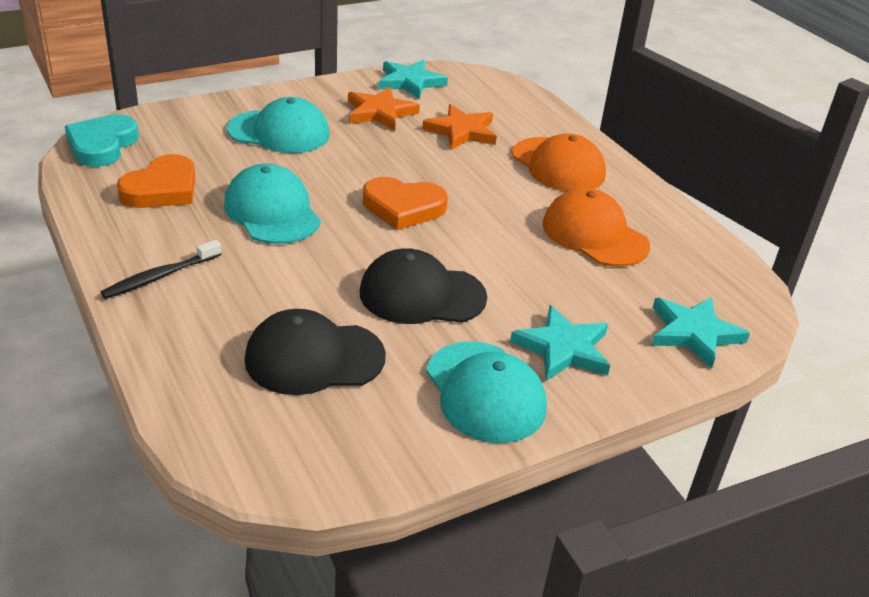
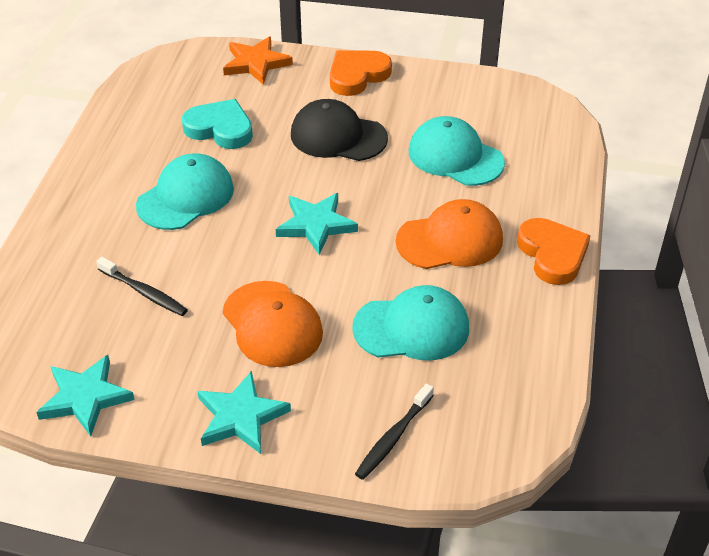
black cap: [245,309,386,395] [360,248,487,324] = 2 -> [291,99,388,161] = 1
black toothbrush: [101,240,221,299] = 1 -> [96,257,188,316] [355,383,434,480] = 2
orange star: [348,87,420,131] [422,104,497,150] = 2 -> [223,36,293,85] = 1

